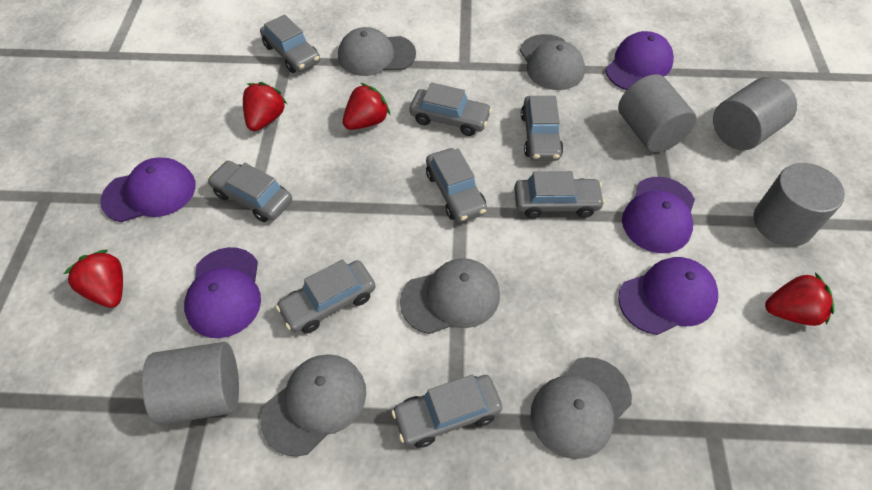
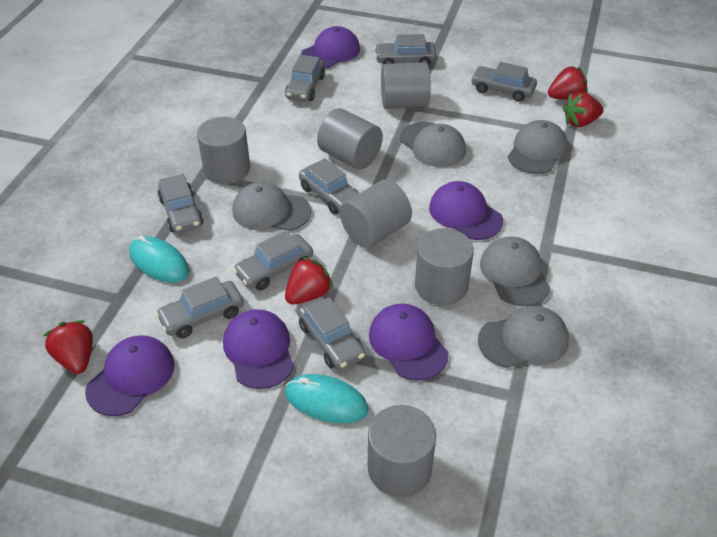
grey cylinder: [142,342,239,425] [618,74,697,153] [713,77,797,150] [753,163,845,247] = 4 -> [197,117,250,184] [317,108,383,170] [340,179,412,248] [368,405,436,497] [381,62,431,109] [415,228,474,305] = 6
turquoise mouse: none = 0 -> [129,236,189,283] [285,374,368,423] = 2

